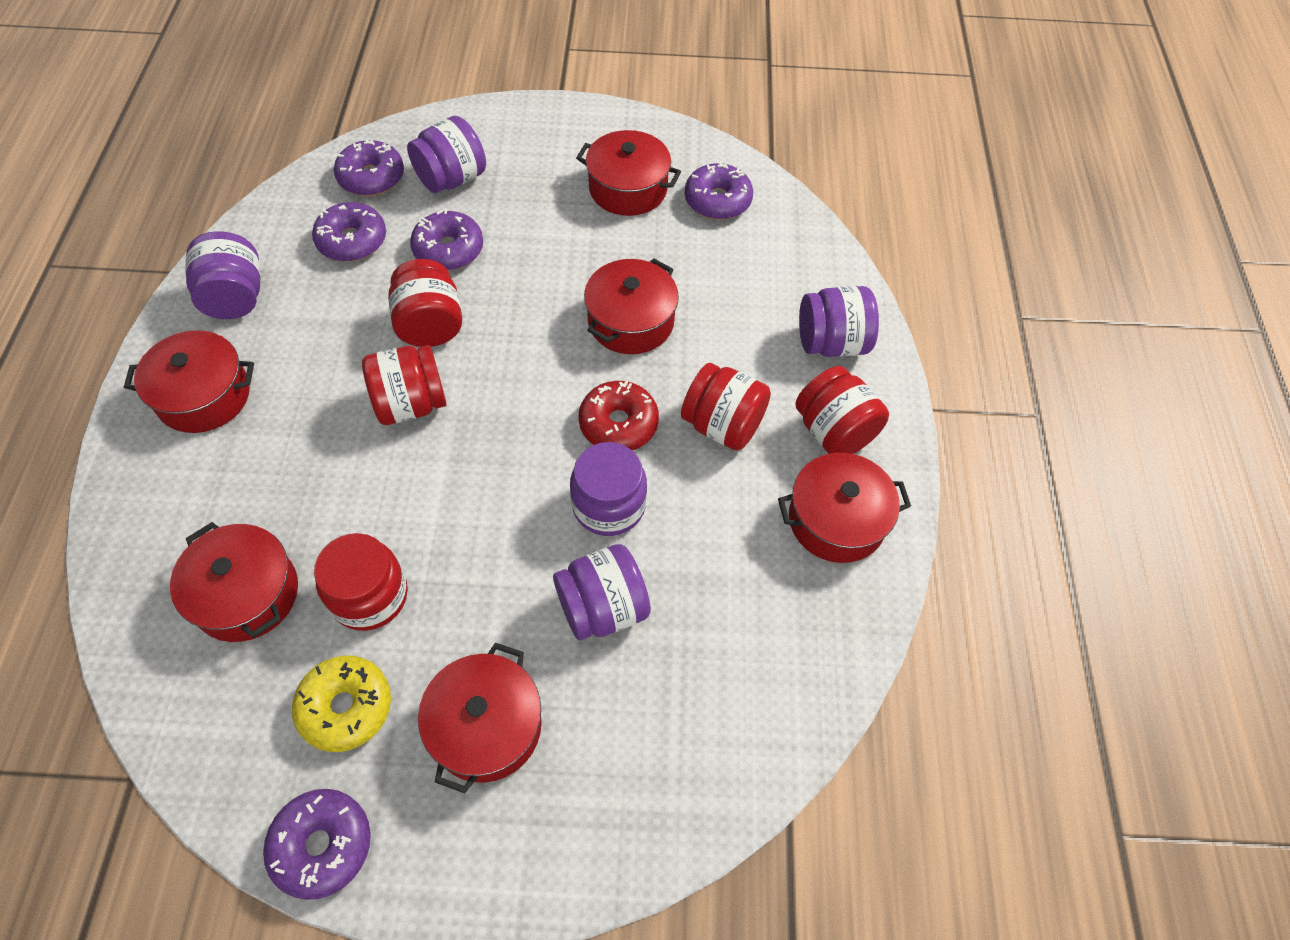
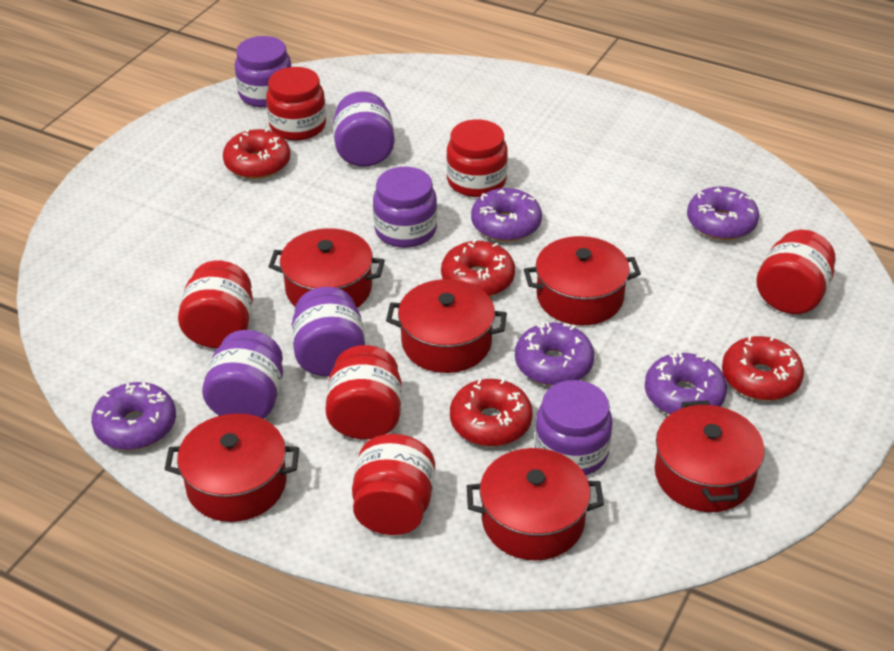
purple jar: [186,231,260,319] [407,116,486,193] [553,544,651,641] [570,442,647,536] [799,286,879,357] = 5 -> [202,330,283,419] [235,36,292,108] [292,287,365,376] [333,91,395,167] [373,167,437,248] [535,380,613,475] = 6
red donut: [578,381,659,450] = 1 -> [223,128,290,179] [441,239,515,296] [450,378,533,446] [722,336,804,400] = 4
red jar: [314,533,408,631] [362,345,447,425] [388,259,462,347] [681,363,771,450] [795,366,889,454] = 5 -> [178,261,253,348] [266,67,326,141] [326,345,402,439] [352,434,435,535] [446,119,508,197] [756,230,836,314] = 6
yellow donut: [292,656,391,752] = 1 -> none = 0

